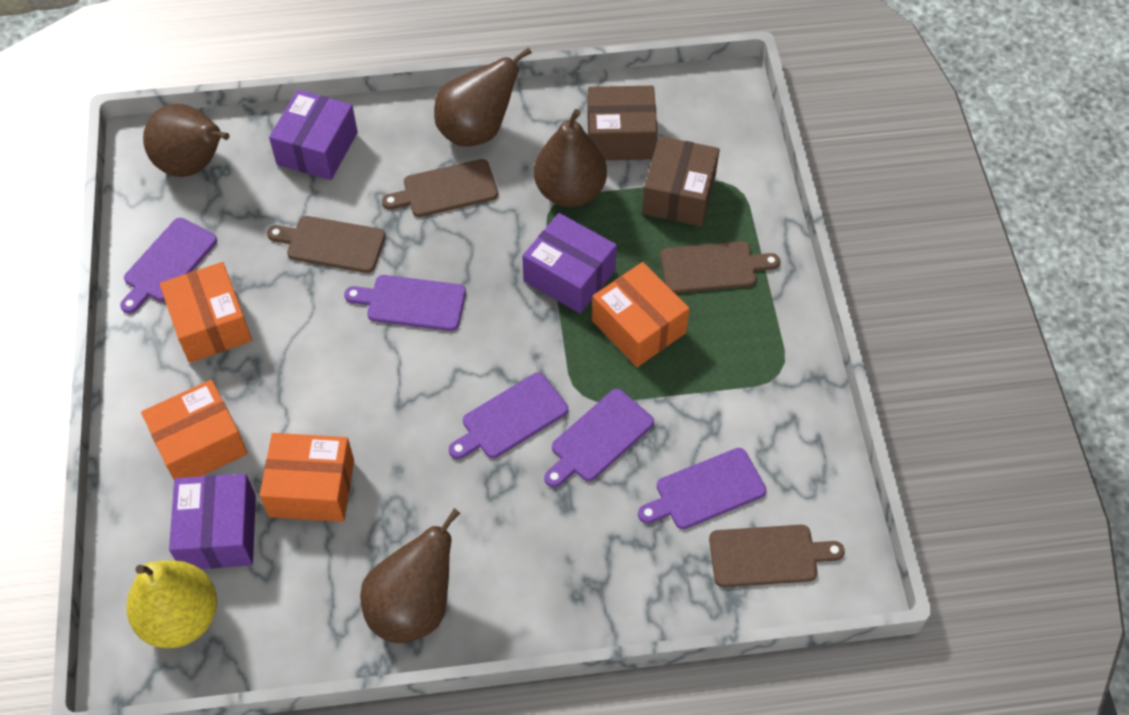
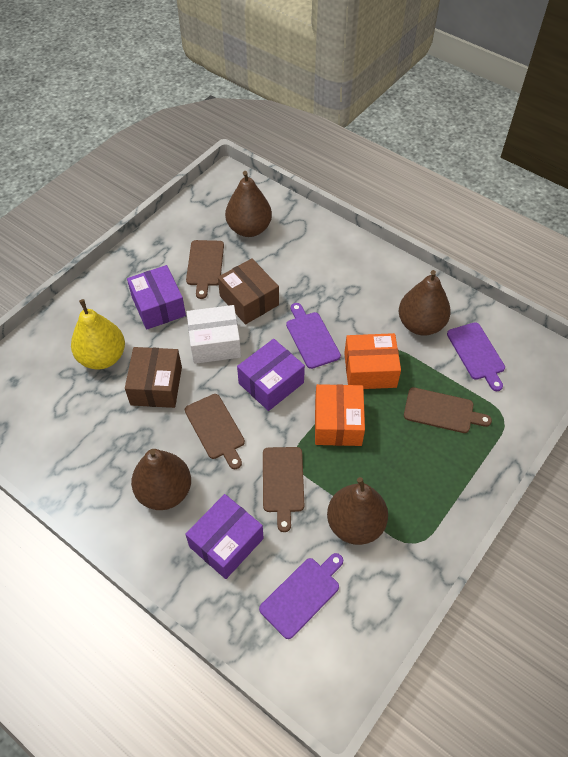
orange box: [141,379,248,479] [160,262,252,363] [260,433,354,522] [592,262,690,367] = 4 -> [315,384,365,446] [344,333,401,389] = 2
purple cutting board: [120,218,217,314] [344,275,466,331] [449,373,568,459] [544,389,654,488] [638,448,766,529] = 5 -> [259,553,343,639] [286,303,341,369] [447,322,505,391] = 3
white box: none = 0 -> [187,305,241,364] = 1

